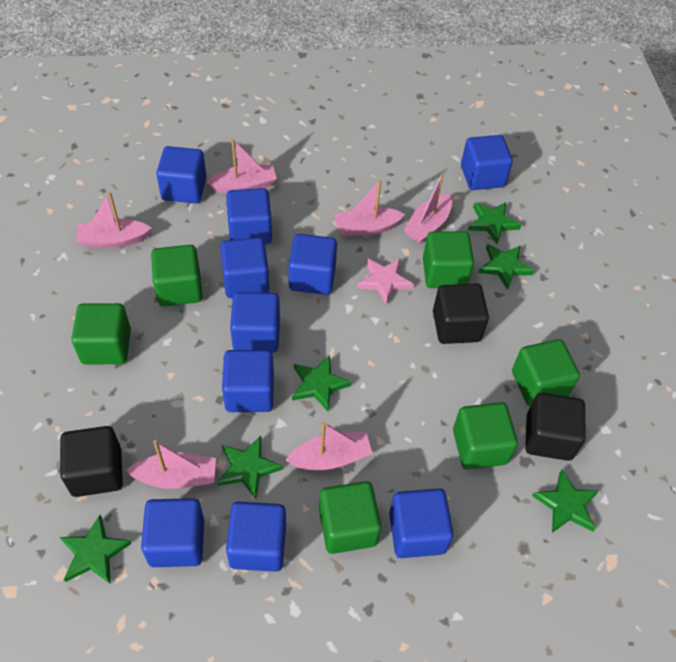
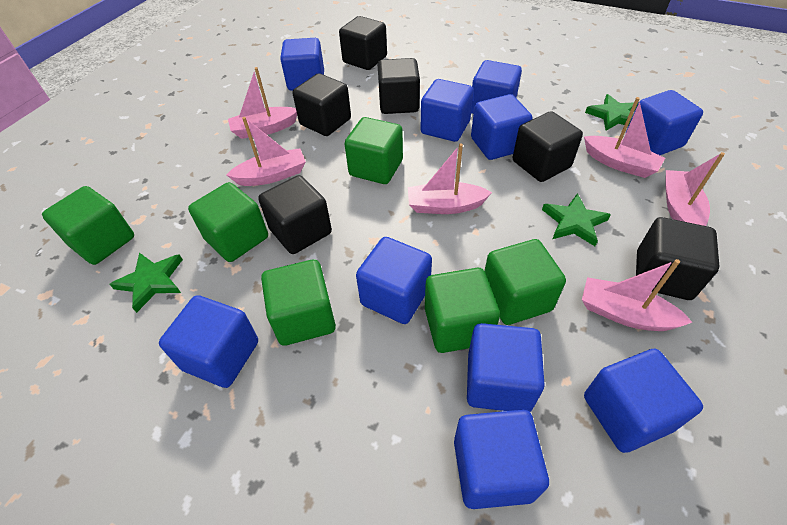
black cube: [60,426,123,497] [433,284,489,344] [525,393,586,461] = 3 -> [258,175,332,254] [293,73,351,136] [339,16,387,70] [378,58,420,114] [513,111,583,182] [636,217,720,300] = 6
green star: [60,515,132,584] [217,436,283,499] [292,355,352,411] [468,202,522,244] [478,244,534,290] [532,470,599,533] = 6 -> [109,253,183,313] [542,193,611,246] [585,94,638,131] = 3
pink star: [357,258,414,305] = 1 -> none = 0

